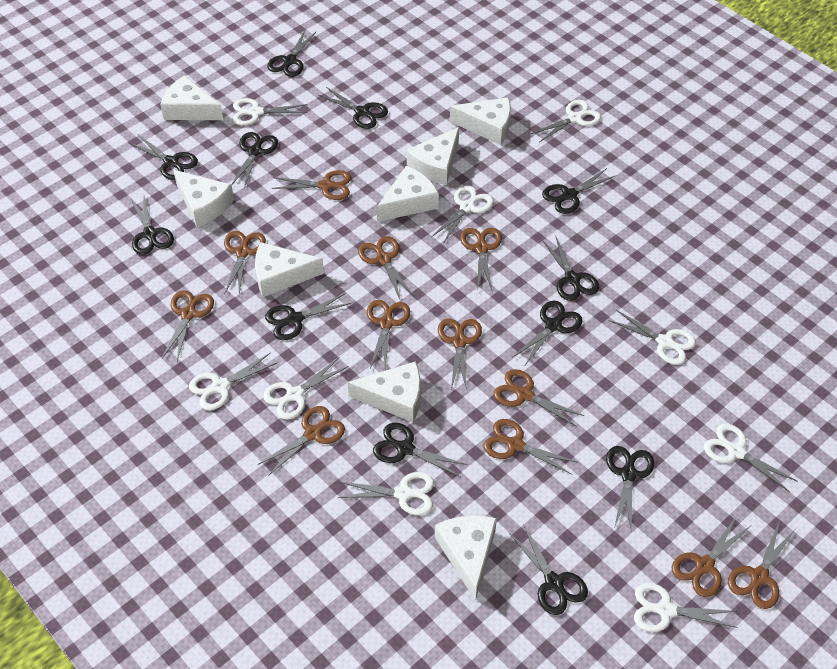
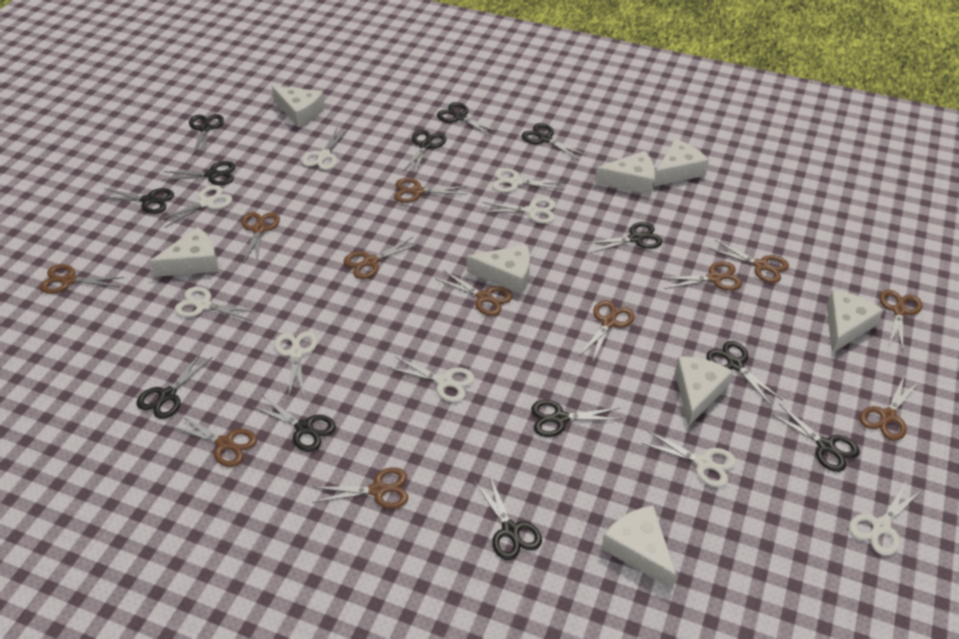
black scissors: [129,135,198,180] [131,196,174,255] [231,132,278,189] [265,293,351,340] [267,30,316,77] [318,87,388,129] [373,423,468,477] [509,524,588,615] [512,301,583,367] [542,168,615,214] [542,235,599,301] [606,446,654,532] = 12 -> [98,188,174,214] [137,352,213,419] [162,161,235,185] [189,114,224,157] [252,395,336,452] [403,130,446,173] [437,102,499,137] [475,476,542,560] [522,123,586,160] [531,400,623,437] [585,222,663,253] [706,341,783,406] [770,404,860,472] = 13

